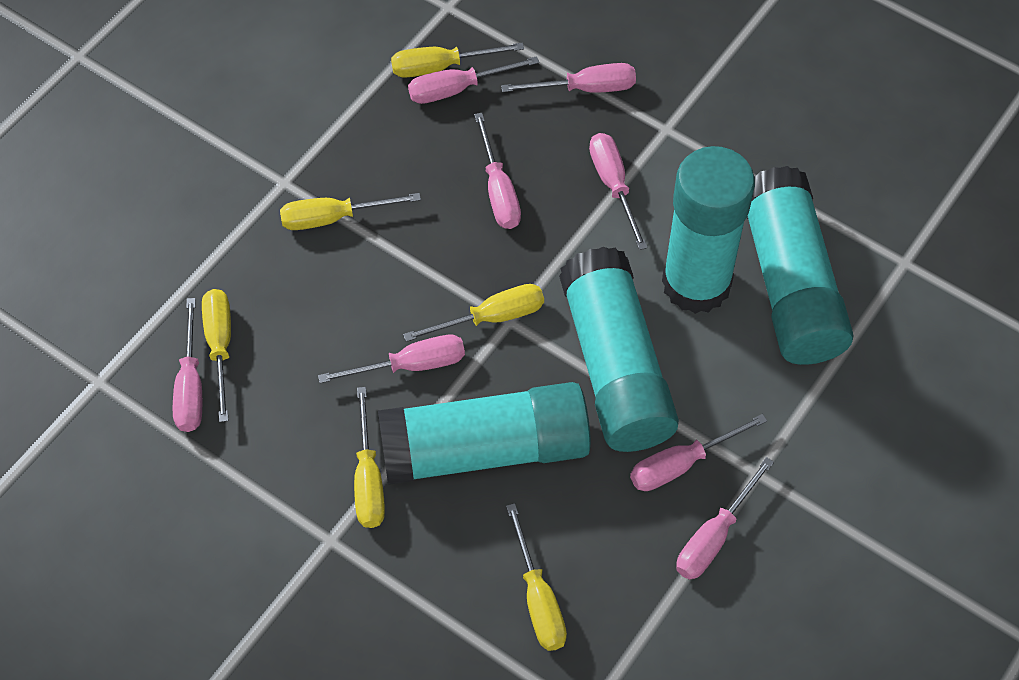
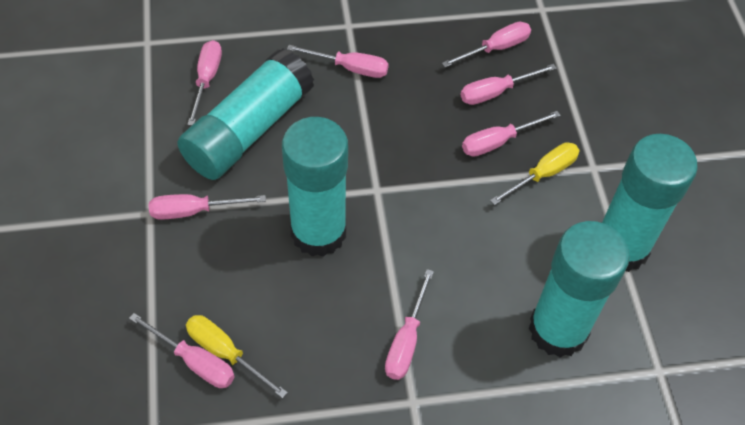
yellow screwdriver: [202,289,231,422] [280,193,421,230] [354,387,385,528] [391,42,524,78] [403,284,544,342] [506,503,567,651] = 6 -> [186,315,288,398] [490,142,580,205] = 2

